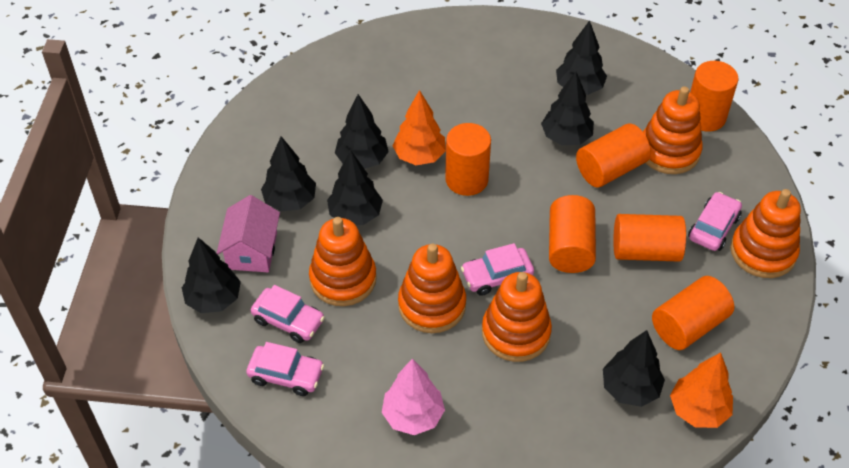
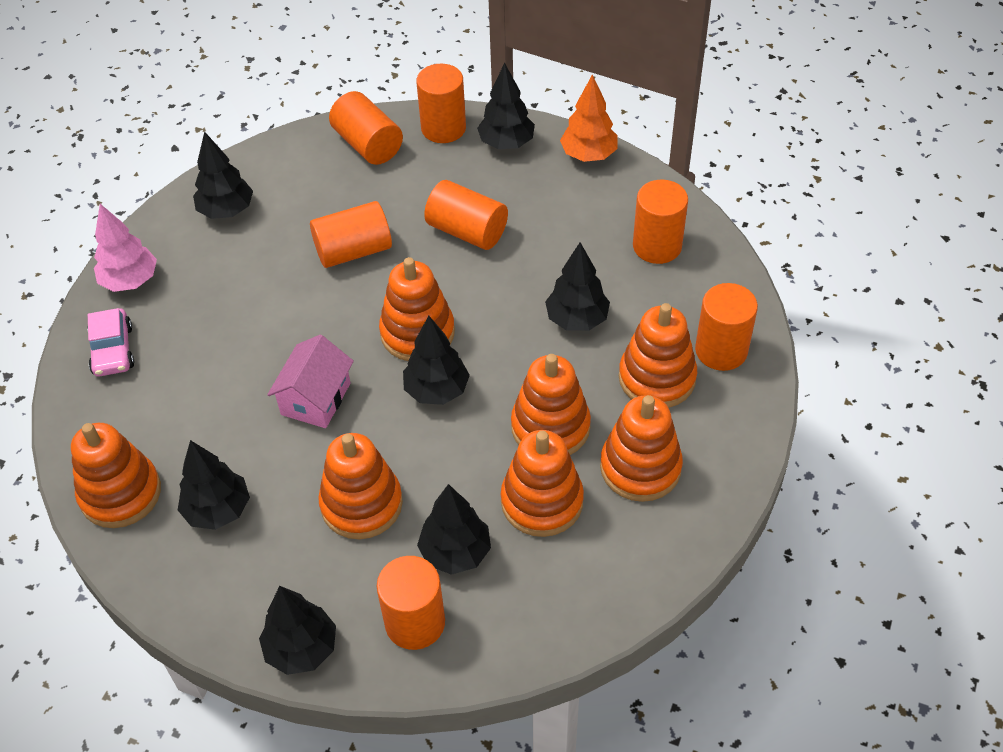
orange cylinder: [445,123,491,196] [549,195,596,273] [576,123,651,188] [613,214,686,262] [652,276,734,350] [690,61,738,132] = 6 -> [310,201,392,268] [329,91,403,165] [377,556,445,650] [416,64,466,143] [424,180,508,250] [633,180,688,264] [695,283,758,371] = 7
orange stacking toy: [309,217,377,306] [398,244,466,333] [482,272,552,362] [643,86,703,174] [730,189,801,278] = 5 -> [71,423,161,528] [318,433,403,539] [379,257,455,361] [501,430,584,537] [511,354,591,455] [600,395,683,502] [619,303,697,408] = 7
orange tree: [393,90,446,165] [670,352,733,428] = 2 -> [560,74,617,162] = 1
pink car: [246,342,324,396] [251,285,325,343] [461,243,534,296] [688,192,742,251] = 4 -> [87,308,134,377] = 1

